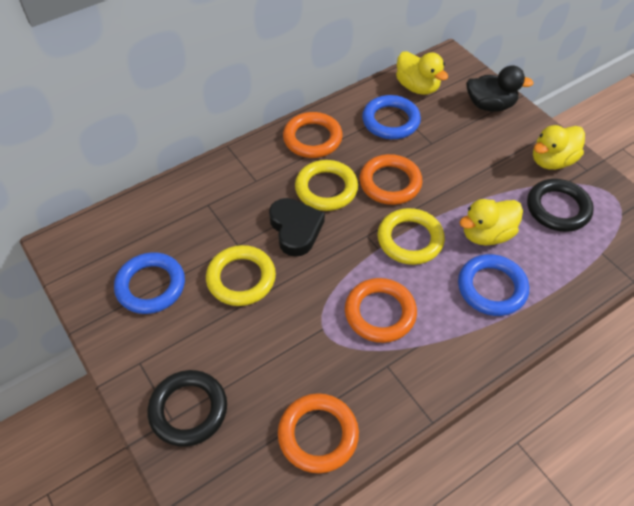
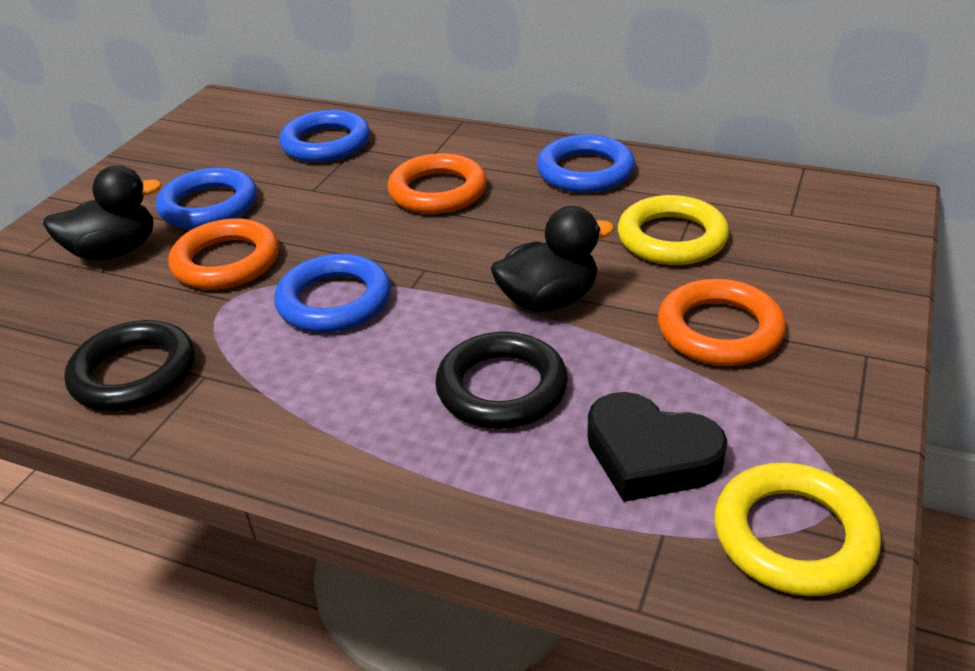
black duck: [466,65,534,111] = 1 -> [43,166,162,260] [491,206,615,312] = 2
blue ring: [114,252,185,314] [362,95,421,139] [458,254,529,316] = 3 -> [156,167,257,229] [274,254,391,333] [279,110,370,162] [537,134,635,193] = 4
orange ring: [278,393,359,473] [283,112,343,158] [345,278,417,343] [360,154,422,205] = 4 -> [168,219,279,290] [388,153,487,214] [658,279,786,366] = 3
yellow duck: [396,51,448,95] [459,199,523,245] [533,125,585,170] = 3 -> none = 0
yellow ring: [206,245,276,306] [295,160,358,211] [378,208,445,265] = 3 -> [618,195,729,265] [714,462,881,596] = 2

